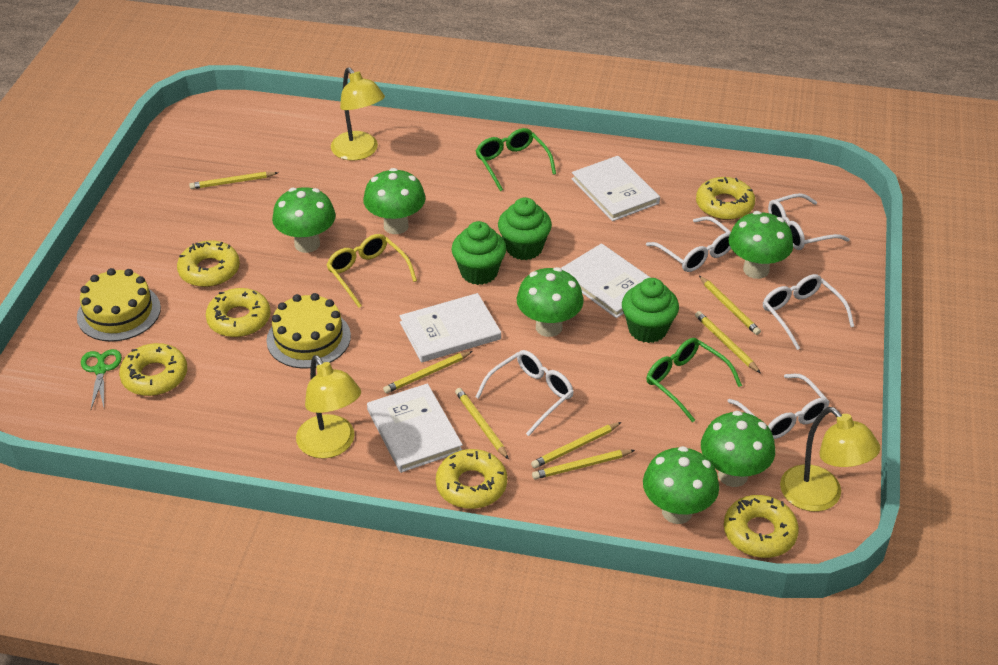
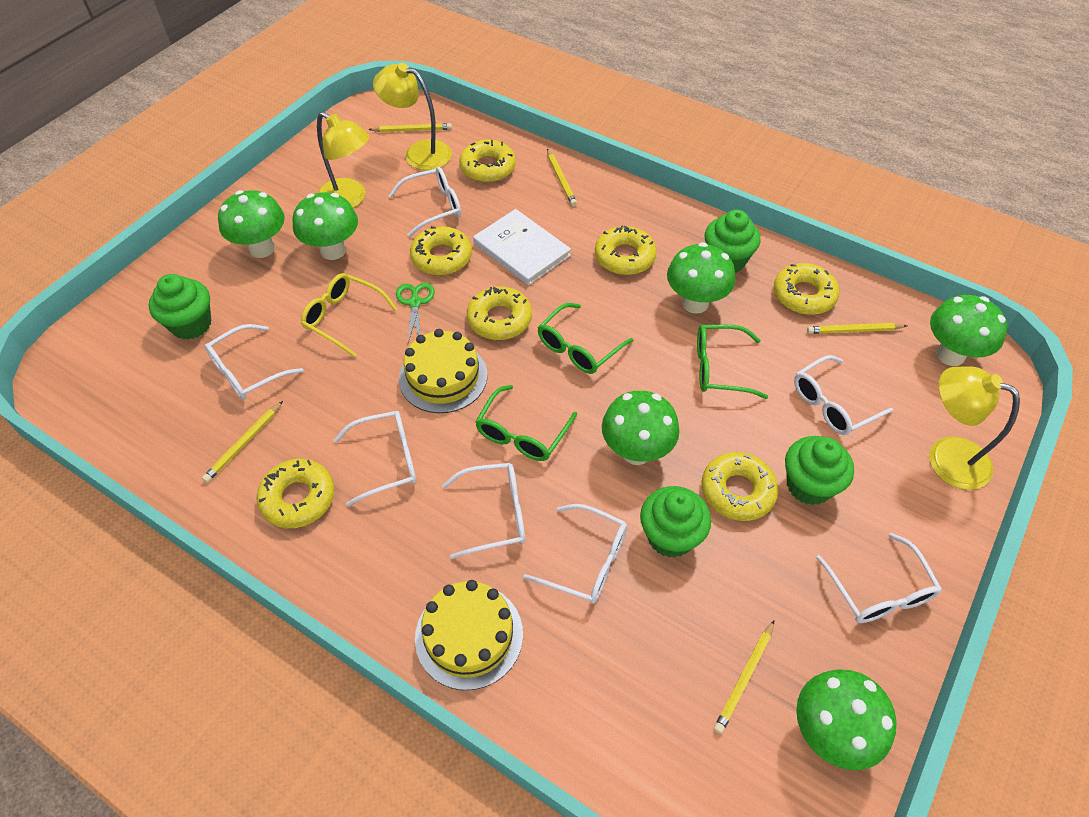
green cupcake: [452,221,506,285] [498,197,552,260] [622,278,679,343] = 3 -> [149,274,211,340] [640,486,711,558] [705,210,760,273] [785,436,854,505] = 4
green glasses: [476,128,556,191] [646,338,742,422] = 2 -> [475,385,577,461] [538,303,634,374] [697,325,768,399] = 3
white book: [367,383,463,473] [399,293,501,363] [561,243,651,318] [571,156,660,221] = 4 -> [473,209,571,285] = 1
white glasses: [476,350,574,436] [646,216,731,272] [727,374,830,439] [763,274,854,350] [768,193,850,250] = 5 -> [204,324,304,400] [334,411,417,506] [388,167,461,237] [442,463,525,559] [523,504,627,604] [794,355,894,435] [816,533,942,623] = 7
yellow donut: [119,343,187,396] [177,240,240,287] [206,288,271,337] [436,449,507,509] [696,177,755,220] [724,495,799,558] = 6 -> [256,459,335,528] [410,226,472,275] [459,140,516,182] [467,287,532,340] [595,225,657,275] [701,452,778,521] [774,263,839,315] = 7
yellow pencil: [189,172,278,189] [383,351,473,393] [455,388,509,459] [531,422,622,468] [532,450,635,479] [695,311,761,373] [699,276,761,335] = 7 -> [202,401,283,483] [368,123,452,132] [547,149,577,206] [714,620,775,734] [807,323,907,334] = 5

